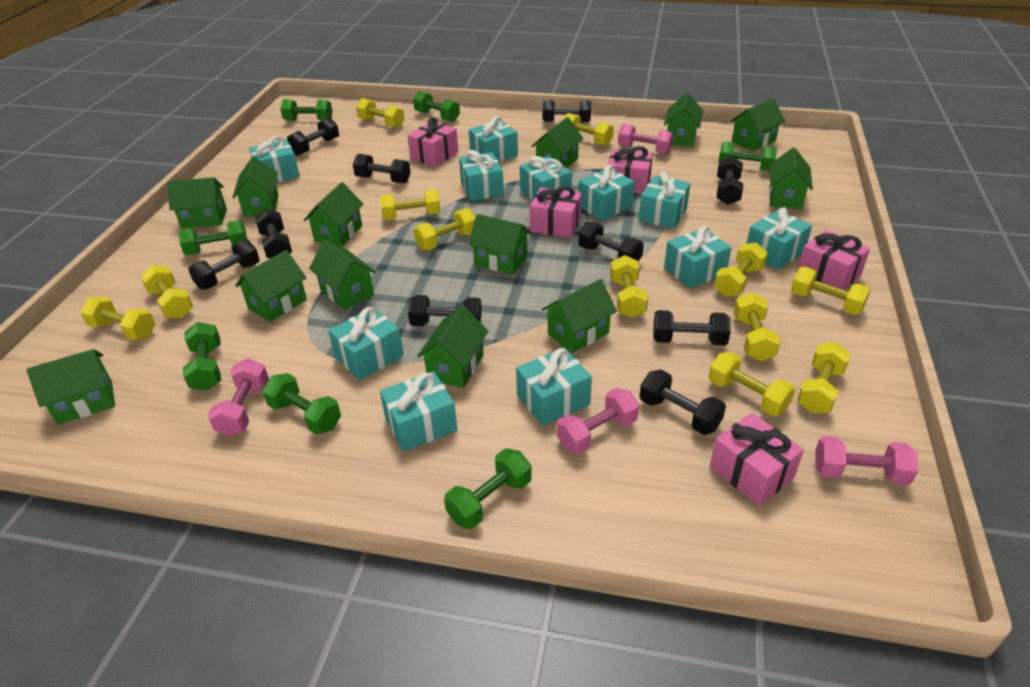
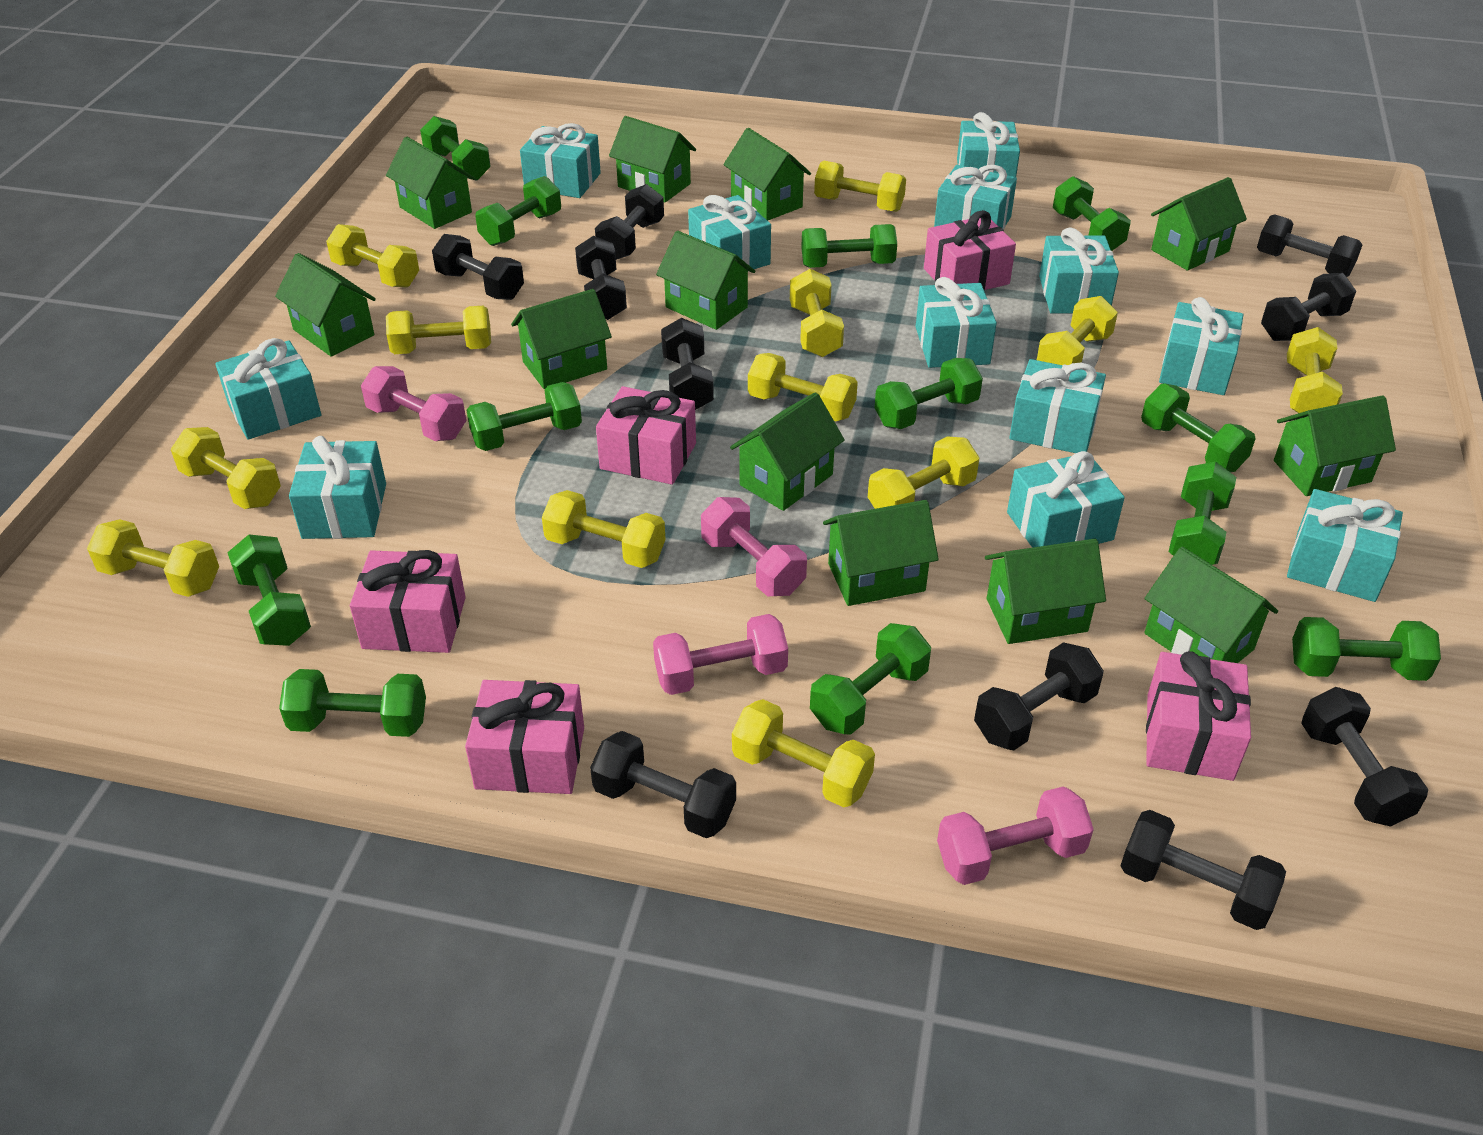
green dumbbell: [178,220,247,255] [183,322,221,391] [263,373,341,435] [280,99,333,121] [413,91,460,122] [444,448,532,529] [718,142,777,171] = 7 -> [228,534,311,646] [279,669,426,737] [420,116,491,181] [467,382,582,451] [475,176,561,246] [801,224,897,268] [810,623,931,735] [874,358,983,429] [1053,176,1131,251] [1141,383,1256,472] [1169,461,1236,565] [1292,617,1441,681] = 12
green house: [27,349,115,425] [167,177,227,228] [233,157,279,217] [235,250,307,323] [304,182,363,247] [309,240,376,310] [417,306,488,388] [468,214,531,275] [531,117,583,168] [542,279,617,353] [664,93,703,147] [731,98,785,151] [769,148,813,209] = 13 -> [275,253,376,357] [386,137,475,229] [511,289,612,389] [609,116,696,202] [656,231,755,330] [723,128,811,221] [730,392,845,511] [823,500,939,606] [985,539,1106,644] [1144,547,1278,663] [1151,177,1247,271] [1274,395,1396,496] = 12
turquoise gift: [249,136,300,183] [328,307,404,380] [380,371,457,452] [459,150,504,201] [469,116,518,162] [516,348,592,426] [520,156,572,200] [578,165,635,221] [639,172,691,229] [664,226,732,289] [747,207,812,270] = 11 -> [215,338,321,440] [289,436,386,539] [520,123,601,198] [688,195,771,272] [916,277,997,368] [934,165,1017,230] [957,112,1020,177] [1007,451,1125,548] [1009,359,1106,453] [1039,227,1119,313] [1159,297,1243,395] [1287,489,1403,602] = 12

